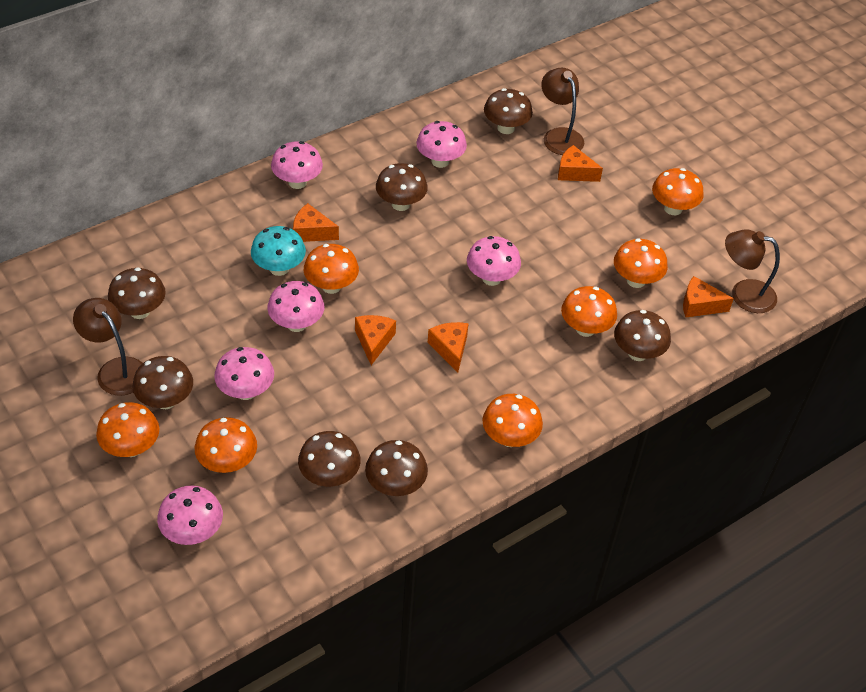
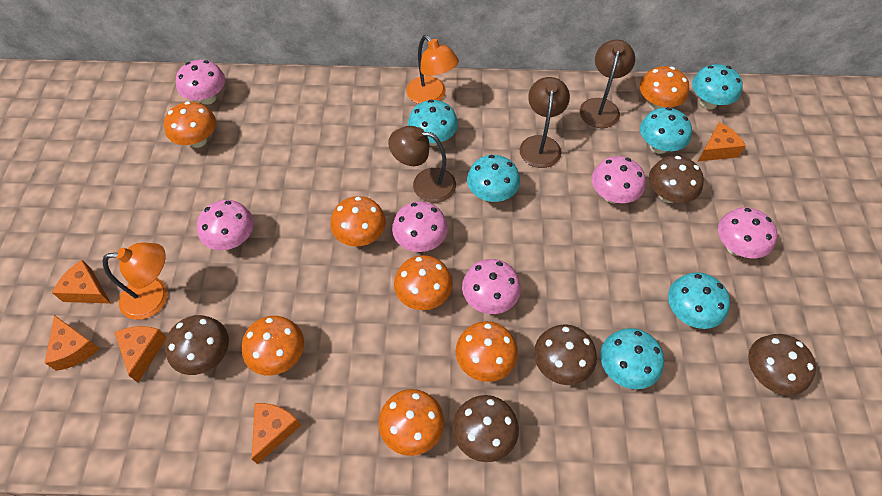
brown mushroom: [108,267,166,319] [133,356,193,409] [298,431,361,487] [365,440,428,496] [376,163,428,211] [484,88,533,134] [614,310,671,361] = 7 -> [165,315,229,375] [453,395,519,462] [534,324,597,385] [649,156,704,203] [748,334,816,395] = 5
orange lamp: none = 0 -> [103,243,168,320] [407,35,459,104] = 2
turquoise mushroom: [251,226,306,276] = 1 -> [408,100,458,146] [467,155,520,202] [600,328,664,389] [640,107,692,154] [668,272,730,329] [692,64,743,109] = 6

